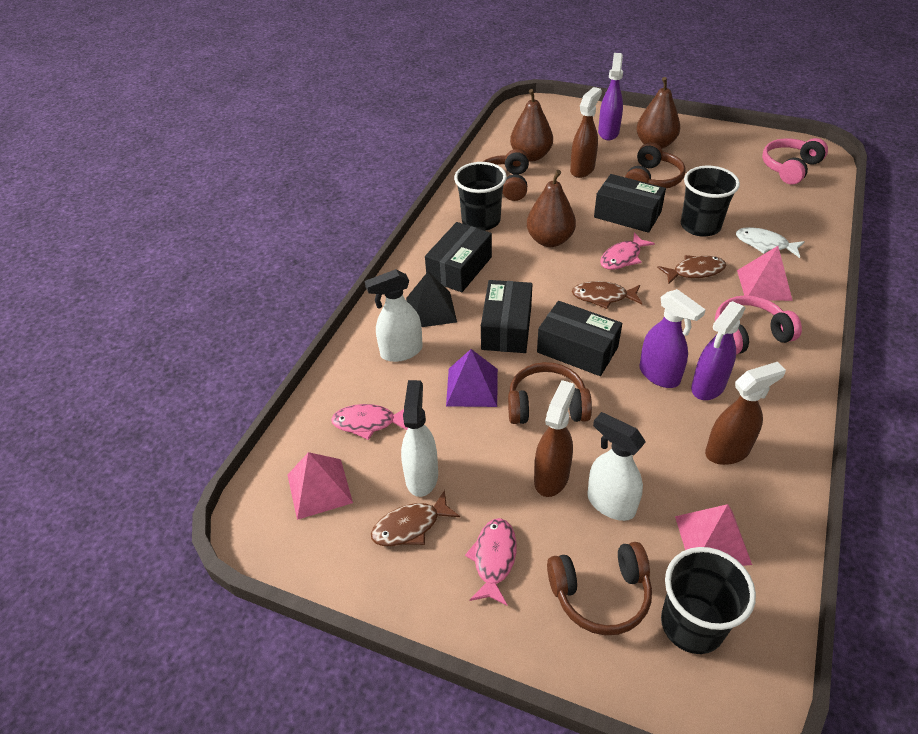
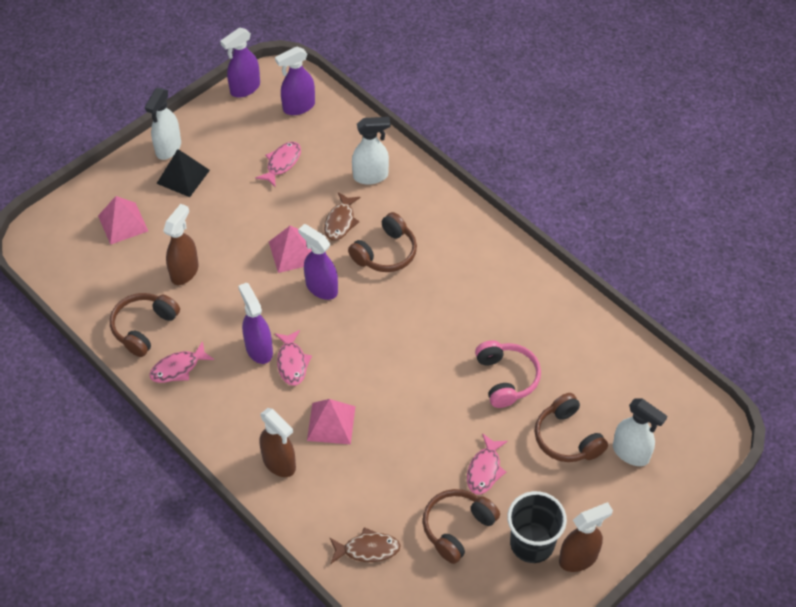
black box: [425,222,492,292] [481,280,532,353] [537,301,622,376] [594,174,666,233] = 4 -> none = 0
black cup: [454,162,507,231] [661,547,756,654] [681,166,740,237] = 3 -> [507,491,567,563] = 1
brown fish: [371,490,460,546] [572,281,642,309] [657,255,726,285] = 3 -> [324,192,361,241] [330,527,401,564] = 2
brown pear: [510,89,553,161] [527,170,576,247] [637,77,680,149] = 3 -> none = 0
pink fish: [331,404,408,440] [465,518,517,606] [600,232,655,270] = 3 -> [149,341,215,383] [256,142,301,187] [275,330,312,386] [467,433,508,495] = 4
pink headphones: [715,295,802,355] [762,138,828,184] = 2 -> [475,340,541,408] = 1
purple pyramid: [446,349,498,407] = 1 -> none = 0
purple spray bottle: [598,53,623,140] [639,289,706,388] [691,301,745,400] = 3 -> [220,27,260,98] [238,282,273,364] [275,47,315,115] [298,224,338,300] = 4
white fish: [736,227,805,258] = 1 -> none = 0

